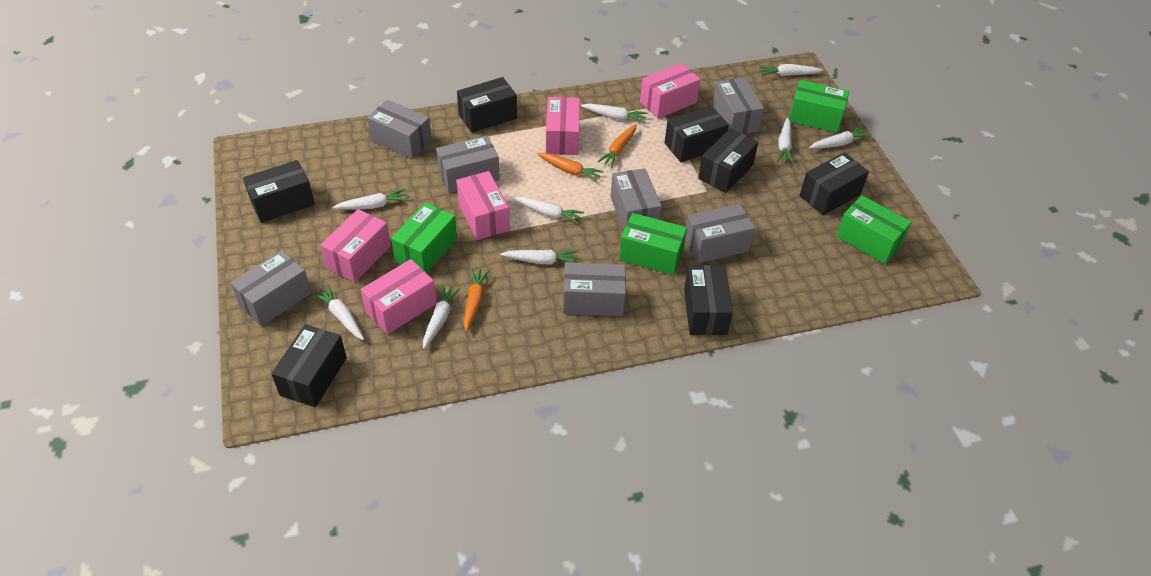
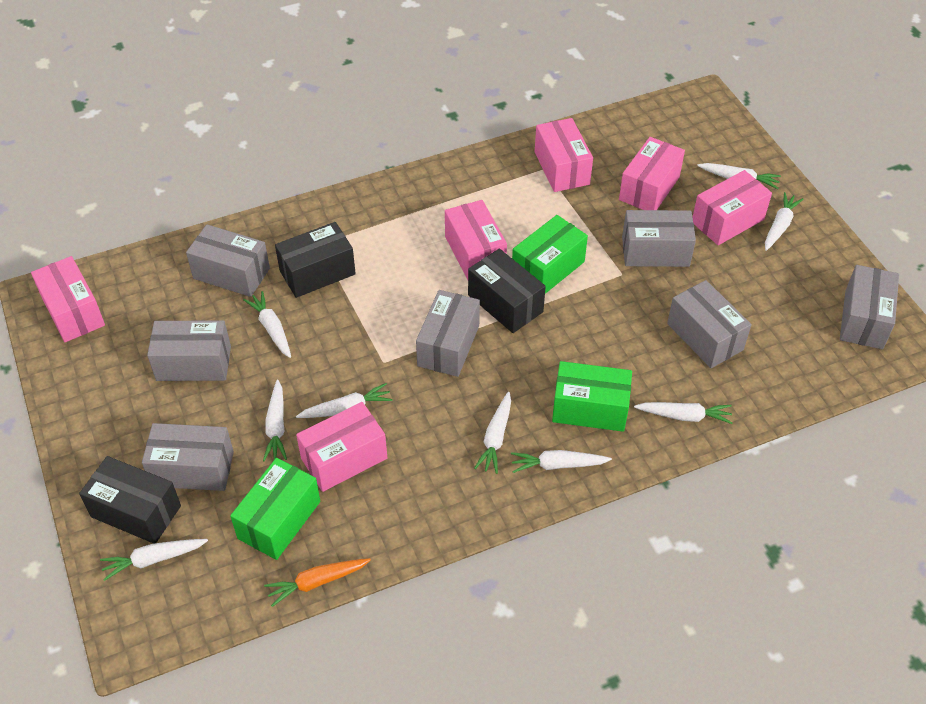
black box: [243,160,315,223] [271,324,347,407] [457,77,517,133] [664,106,729,162] [684,265,733,335] [698,128,758,193] [800,152,869,215] = 7 -> [79,456,181,544] [275,222,356,298] [468,248,546,333] = 3
green box: [391,203,457,273] [619,213,687,275] [789,80,849,133] [836,195,912,264] = 4 -> [230,458,320,560] [512,215,588,294] [552,361,632,432] = 3
orange carrot: [464,268,490,332] [537,153,604,182] [597,124,636,168] = 3 -> [264,558,371,607] = 1
pink box: [320,209,391,283] [361,259,437,334] [456,171,510,240] [546,97,580,155] [640,63,701,119] = 5 -> [31,256,105,342] [296,402,387,492] [445,200,507,280] [535,118,593,192] [619,137,685,210] [692,170,772,245] = 6

